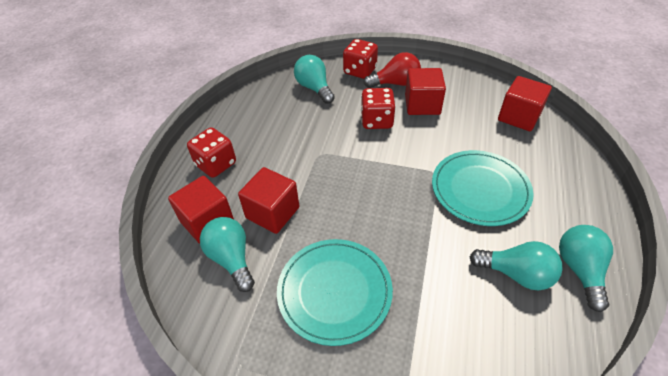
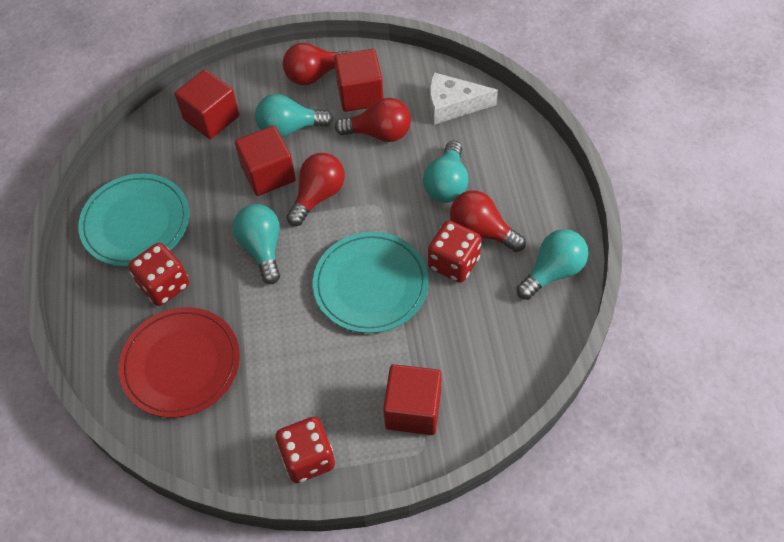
red light bulb: [364,52,421,88] = 1 -> [283,43,351,85] [286,153,345,226] [335,98,411,142] [450,190,526,252] = 4
red plate: none = 0 -> [119,307,240,418] = 1
white cheese: none = 0 -> [430,72,498,125] = 1

